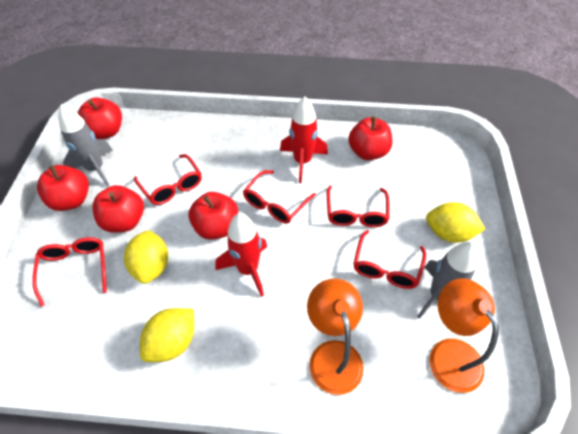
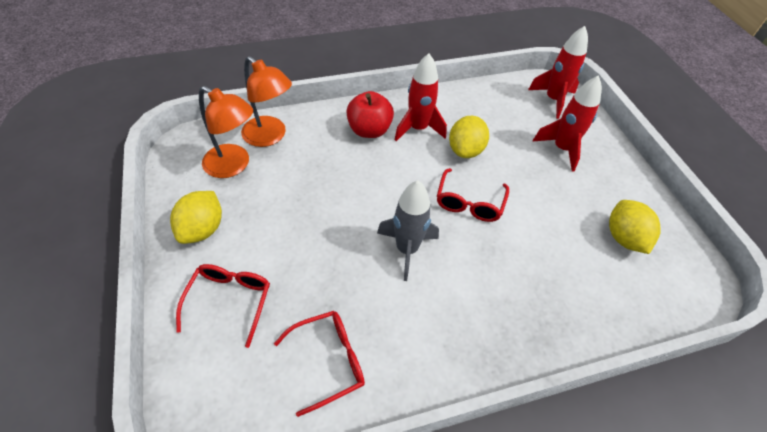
grey rocket: [58,104,113,187] [417,242,478,319] = 2 -> [377,180,439,281] = 1
red apple: [37,165,89,211] [78,98,122,139] [92,185,144,233] [189,192,238,240] [348,116,392,160] = 5 -> [346,91,394,138] = 1
red glasses: [32,237,107,307] [134,154,202,205] [243,170,316,223] [327,185,389,227] [353,230,426,289] = 5 -> [176,264,270,348] [274,311,365,417] [437,168,509,222] = 3
red rocket: [215,213,267,297] [280,97,328,183] = 2 -> [394,53,447,141] [528,26,588,119] [532,75,602,172] = 3

